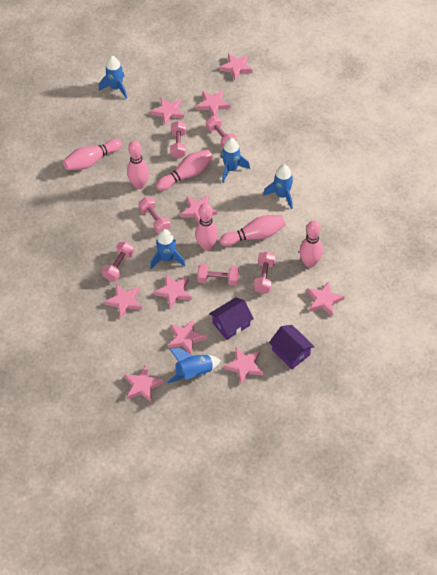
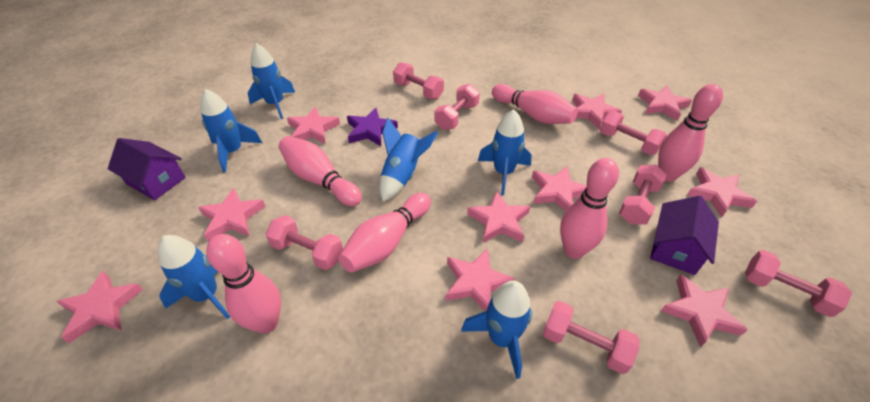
blue rocket: [99,56,127,99] [150,229,186,269] [168,348,221,383] [221,138,250,183] [263,164,293,209] = 5 -> [158,235,230,319] [200,89,262,172] [248,43,295,119] [380,118,438,202] [461,281,532,379] [478,109,532,195] = 6
pink dumbbell: [102,242,134,281] [139,197,171,234] [170,121,186,159] [197,264,239,286] [206,116,237,148] [254,251,275,294] = 6 -> [266,215,343,270] [393,62,444,99] [435,84,480,130] [543,301,640,374] [600,111,667,155] [619,165,667,225] [745,250,852,317] = 7
purple star: none = 0 -> [347,108,398,146] = 1

